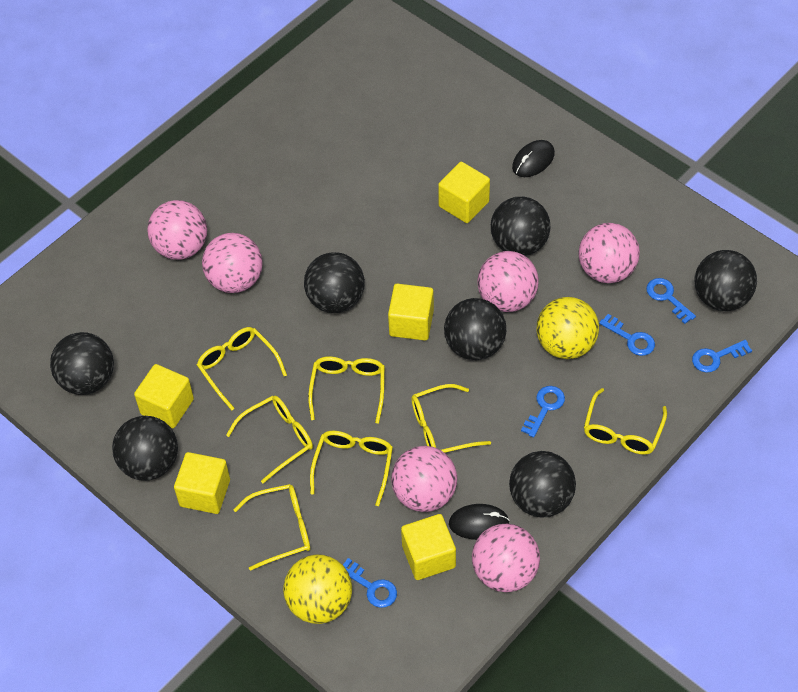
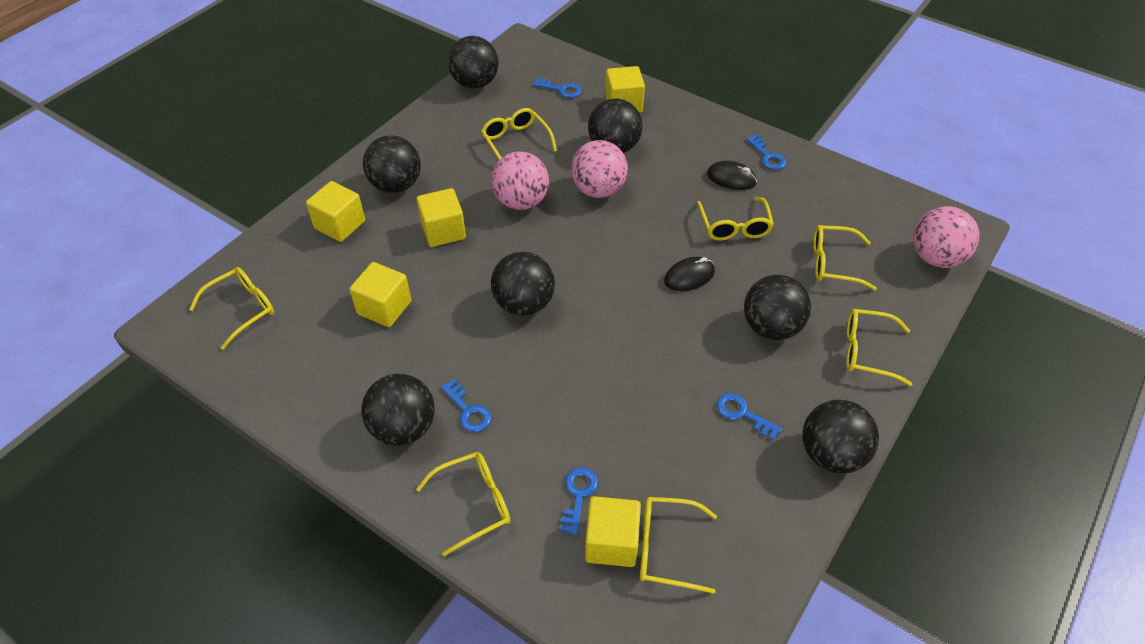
pink ball: [147,200,207,260] [202,233,263,293] [391,446,457,512] [472,524,540,592] [477,251,539,312] [579,223,640,283] = 6 -> [491,151,549,210] [571,140,628,198] [913,206,980,268] = 3
yellow ball: [283,554,352,624] [537,297,599,359] = 2 -> none = 0

